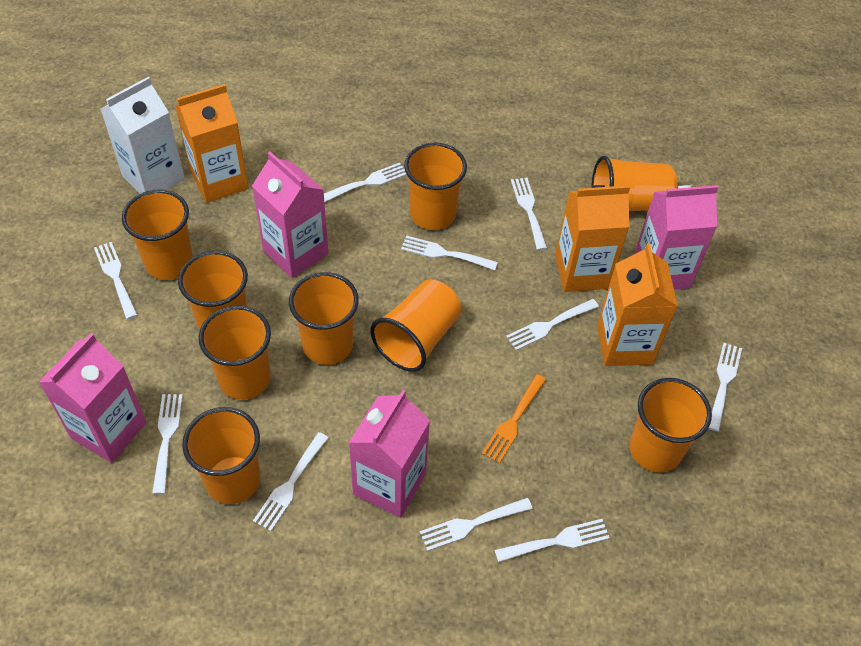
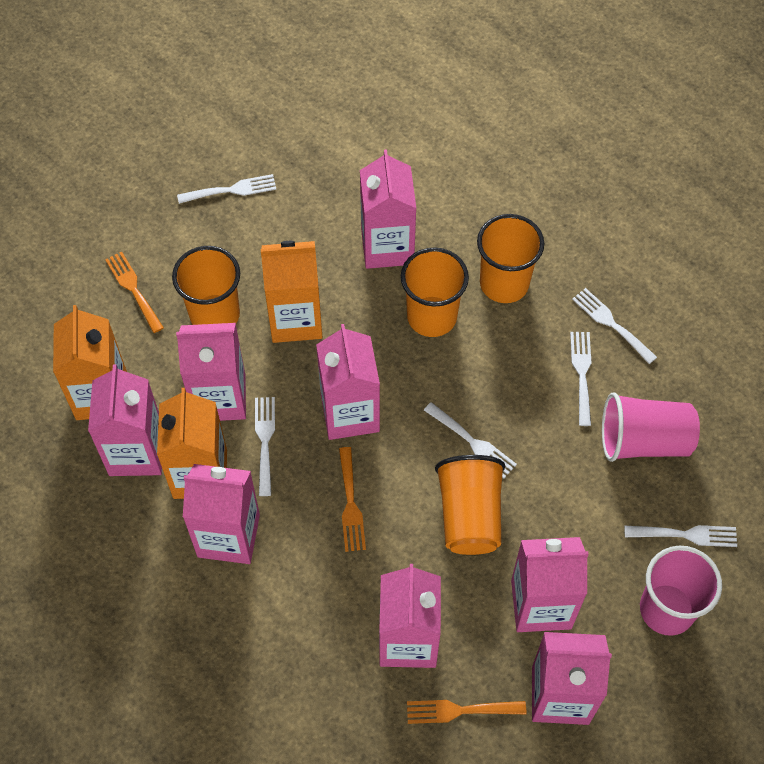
orange cup: [122,189,193,280] [178,251,248,331] [182,407,260,504] [199,306,271,400] [289,272,359,365] [370,279,462,372] [404,143,467,230] [592,156,677,211] [630,378,712,472] = 9 -> [172,246,240,325] [401,248,469,337] [435,455,505,555] [477,214,544,303] = 4
orange fork: [482,374,546,464] = 1 -> [105,252,164,333] [339,447,366,552] [407,700,526,724] = 3
pink carton: [39,333,147,463] [252,152,329,278] [349,390,430,518] [634,185,718,290] = 4 -> [88,364,162,476] [176,323,246,421] [183,464,260,564] [316,324,380,440] [360,149,416,269] [379,564,441,668] [511,537,589,632] [532,632,612,725] = 8
pink cup: none = 0 -> [602,392,700,462] [640,546,722,636] = 2
white carton: [101,77,185,194] = 1 -> none = 0
white fork: [94,242,137,319] [152,394,183,494] [253,432,328,531] [324,163,407,202] [401,235,498,270] [420,498,533,551] [494,519,610,562] [506,299,599,350] [511,178,547,250] [708,343,742,432] = 10 -> [177,174,277,204] [255,397,275,496] [424,402,517,478] [570,332,591,426] [572,288,657,364] [624,525,737,547] = 6

